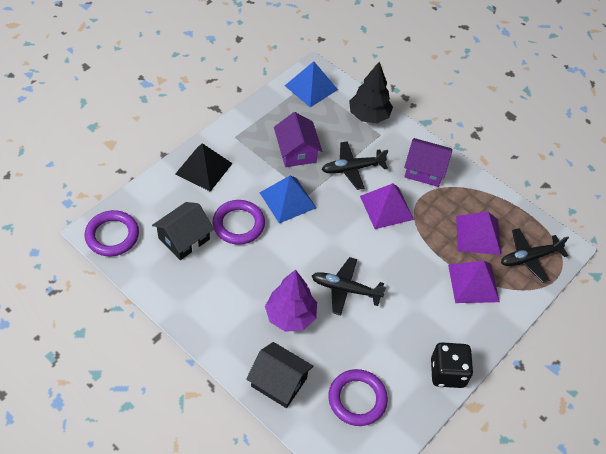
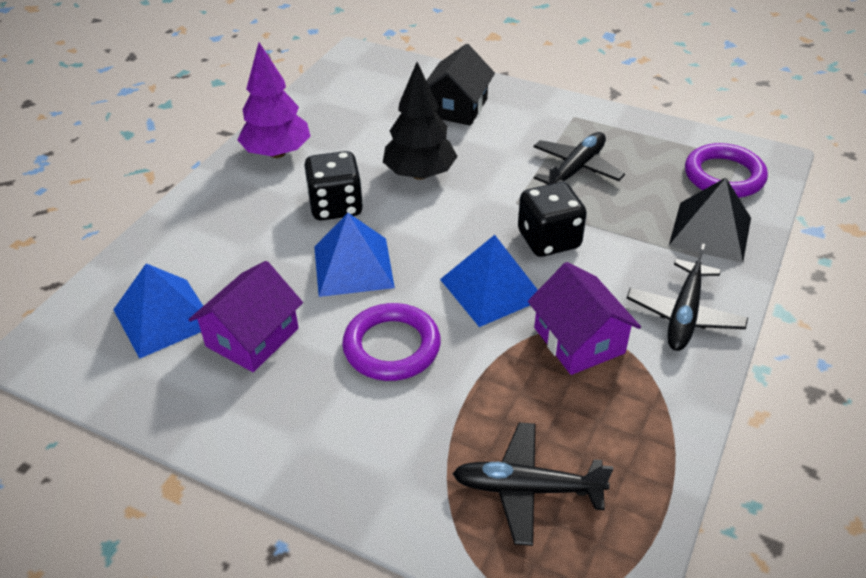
black dice: [431,342,473,388] = 1 -> [304,151,363,221] [518,182,587,257] = 2
black house: [152,202,214,260] [246,342,313,408] = 2 -> [426,44,495,126] = 1
blue pyramid: [260,176,316,224] [285,61,338,107] = 2 -> [113,263,203,359] [314,213,395,297] [440,235,538,327] = 3
purple pyramid: [360,183,414,229] [448,261,500,303] [456,212,501,255] = 3 -> none = 0
purple ring: [84,210,139,256] [212,200,265,245] [328,369,388,426] = 3 -> [342,303,441,381] [685,143,768,198] = 2

